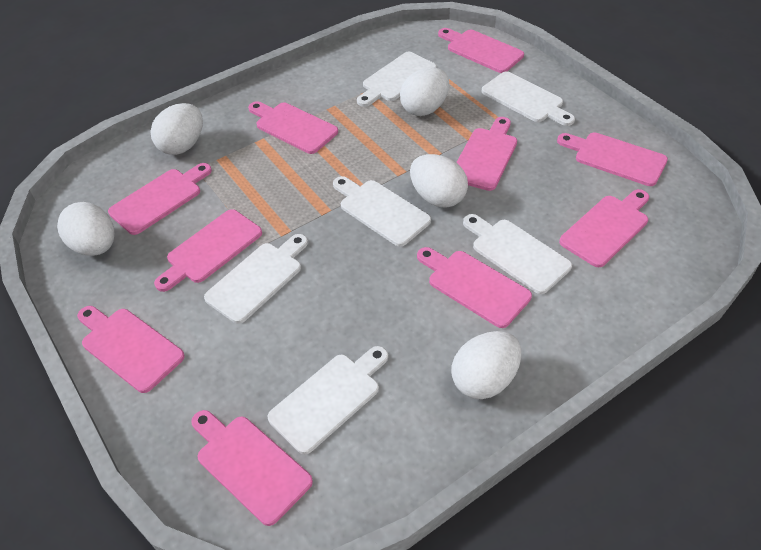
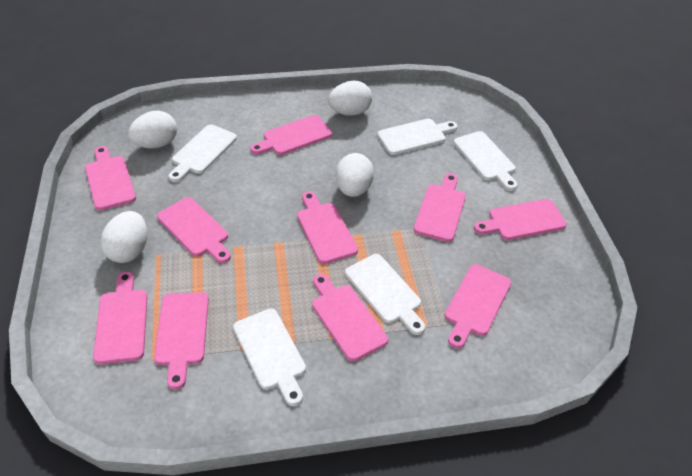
white cutting board: [204,234,308,324] [268,346,388,454] [333,176,431,247] [357,52,437,107] [463,214,572,294] [481,71,575,126] = 6 -> [168,124,237,182] [233,308,306,406] [345,254,425,335] [377,119,457,155] [453,131,518,191] = 5
white egg: [57,202,115,256] [150,103,203,155] [400,67,449,116] [410,154,468,208] [452,331,521,399] = 5 -> [100,211,147,263] [128,111,177,148] [328,81,372,116] [336,153,374,197] = 4

